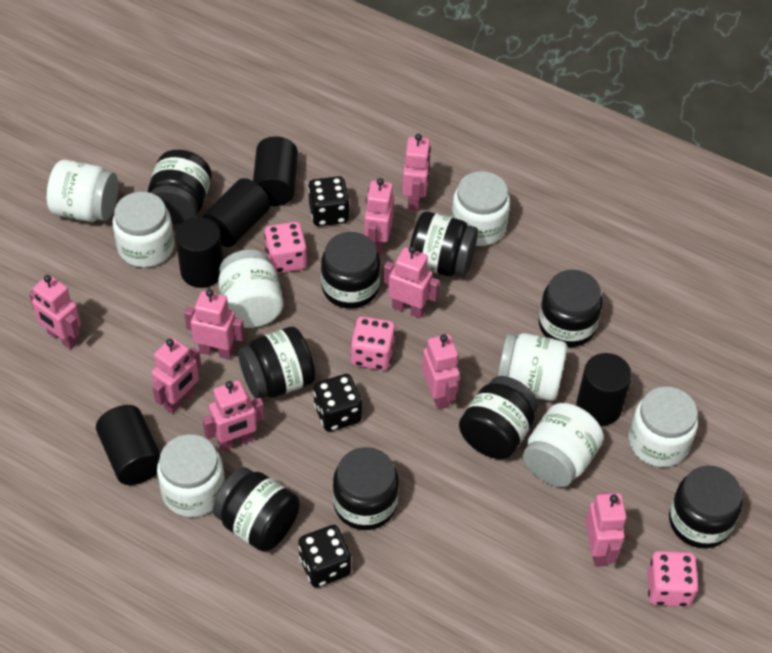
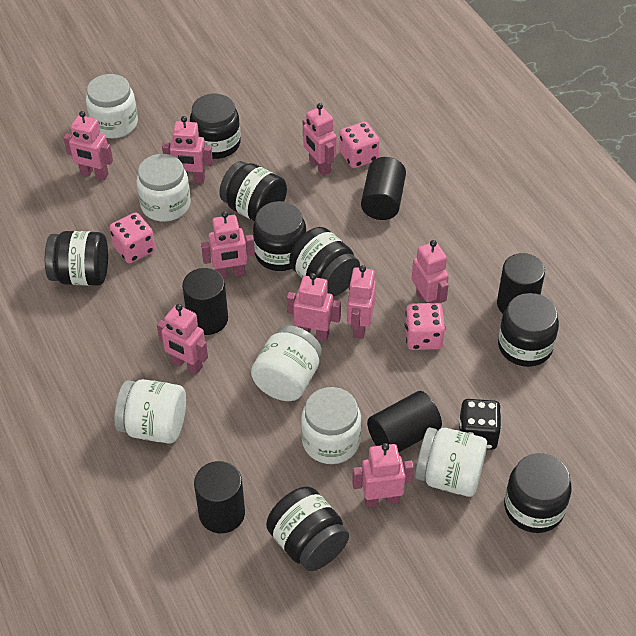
black dice: [298,525,351,588] [308,176,350,226] [314,374,362,432] = 3 -> [459,399,501,450] = 1
black jar: [148,150,212,225] [213,467,300,552] [238,327,315,399] [321,232,380,309] [333,447,399,530] [410,211,478,277] [459,376,538,459] [539,270,603,347] [669,465,742,548] = 9 -> [45,231,108,286] [190,94,241,159] [219,161,287,221] [253,201,306,271] [266,487,349,571] [289,227,360,296] [498,293,559,367] [504,453,572,533] = 8
white jar: [47,160,118,222] [113,192,174,268] [157,434,225,517] [218,250,283,328] [451,171,510,246] [497,333,567,401] [523,403,604,487] [629,386,698,467] = 8 -> [86,74,138,138] [114,379,186,444] [136,154,191,222] [251,326,322,401] [301,387,361,464] [415,427,487,497] = 6

